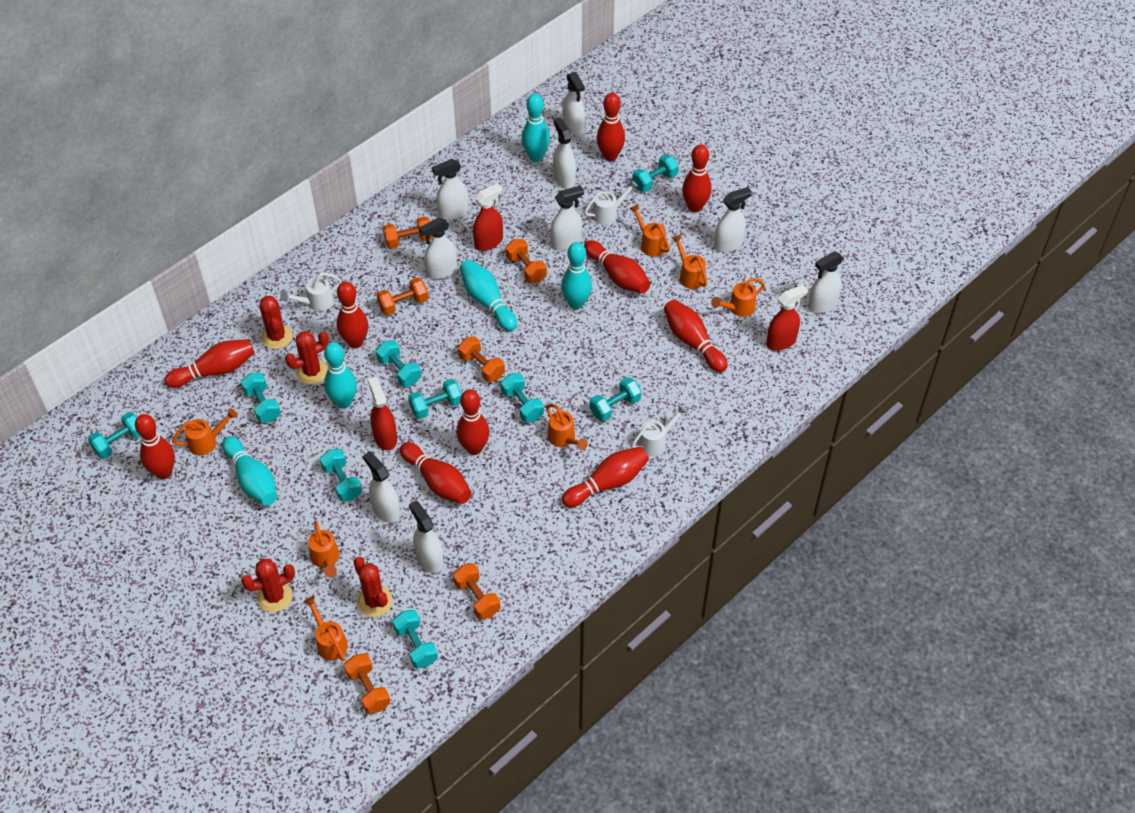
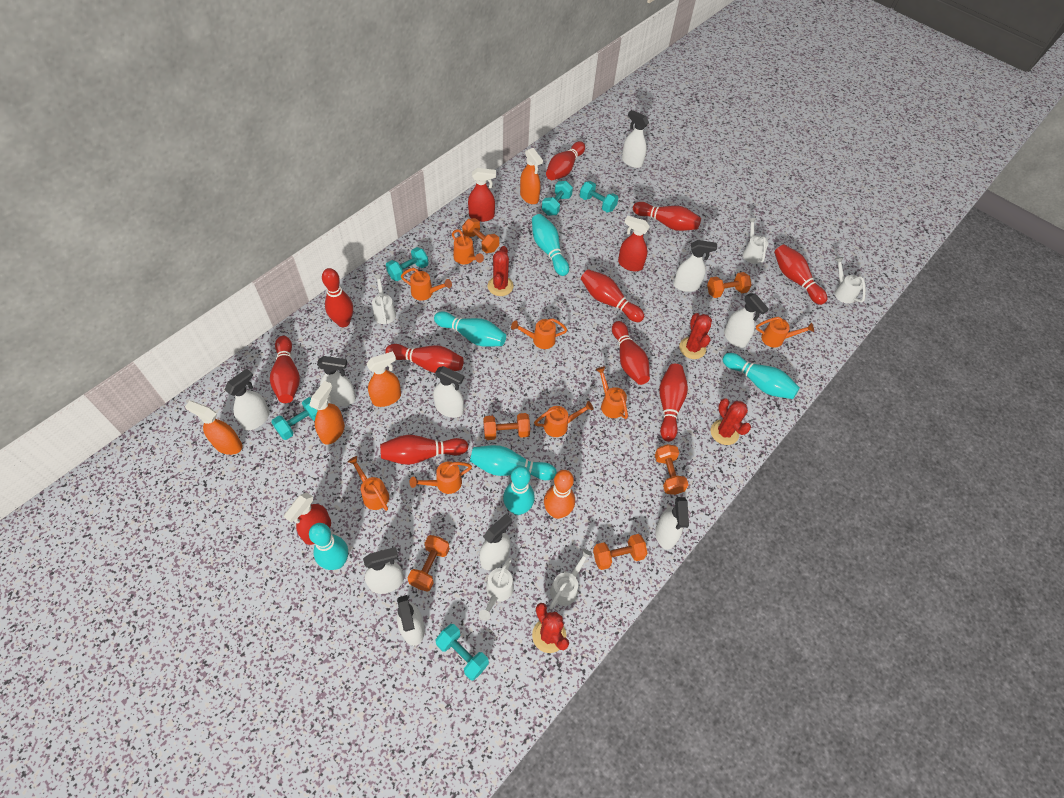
orange bowling pin: none = 0 -> [544,470,575,519] = 1
orange spray bottle: none = 0 -> [185,401,243,455] [309,381,345,445] [366,351,401,407] [520,148,543,204] = 4
orange watering can: [172,408,238,455] [303,596,348,661] [308,520,339,577] [546,404,588,450] [629,204,670,257] [672,235,708,289] [711,278,765,317] = 7 -> [348,456,389,511] [401,268,452,301] [410,462,472,494] [452,229,484,264] [511,318,567,349] [534,401,593,437] [596,366,628,419] [756,317,814,348] = 8
turquoise bowling pin: [222,436,277,505] [324,342,357,408] [460,259,517,331] [522,94,550,162] [561,242,592,309] = 5 -> [309,523,348,570] [434,312,506,347] [470,445,557,480] [503,466,535,515] [532,214,569,276] [723,353,800,399] = 6
turquoise dumbbell: [88,412,141,459] [241,373,281,423] [320,449,362,501] [376,340,421,387] [392,610,438,669] [408,379,462,419] [501,373,544,423] [590,377,642,421] [632,155,679,192] = 9 -> [271,397,317,440] [386,247,429,281] [435,624,489,681] [542,181,573,216] [580,181,618,212] = 5
white spray bottle: [363,451,400,523] [409,501,444,573] [419,218,457,279] [432,159,469,220] [550,186,584,250] [553,117,576,188] [562,72,585,136] [714,187,752,252] [808,252,844,313] = 9 -> [224,368,270,430] [317,356,356,406] [363,547,404,594] [397,595,425,646] [433,366,464,418] [479,513,512,570] [622,110,649,168] [655,497,689,550] [673,240,717,292] [724,293,769,348] = 10
white watering can: [280,273,341,311] [584,180,638,225] [631,404,688,456] = 3 -> [372,274,396,324] [479,557,514,621] [549,549,592,609] [743,218,768,264] [835,257,866,304] = 5

